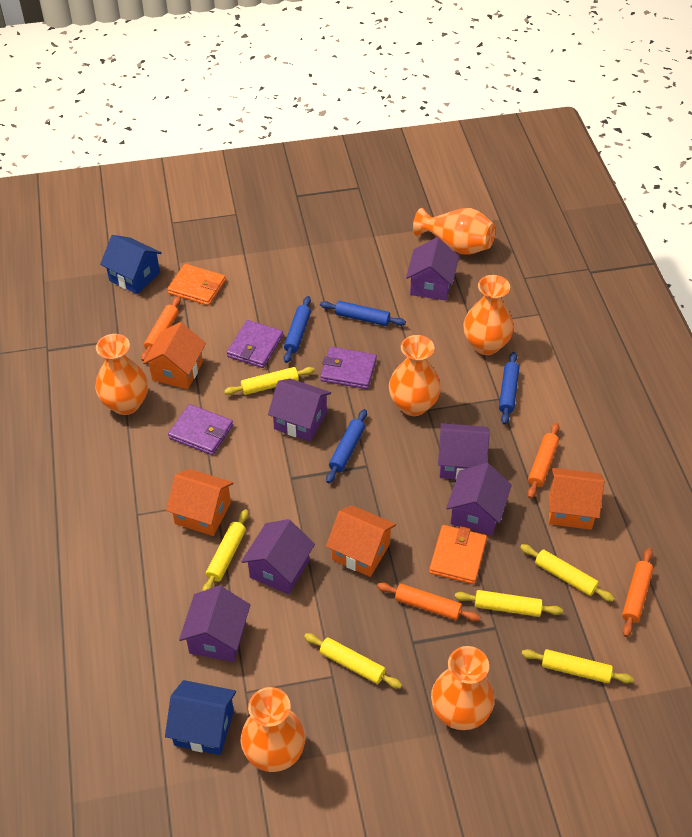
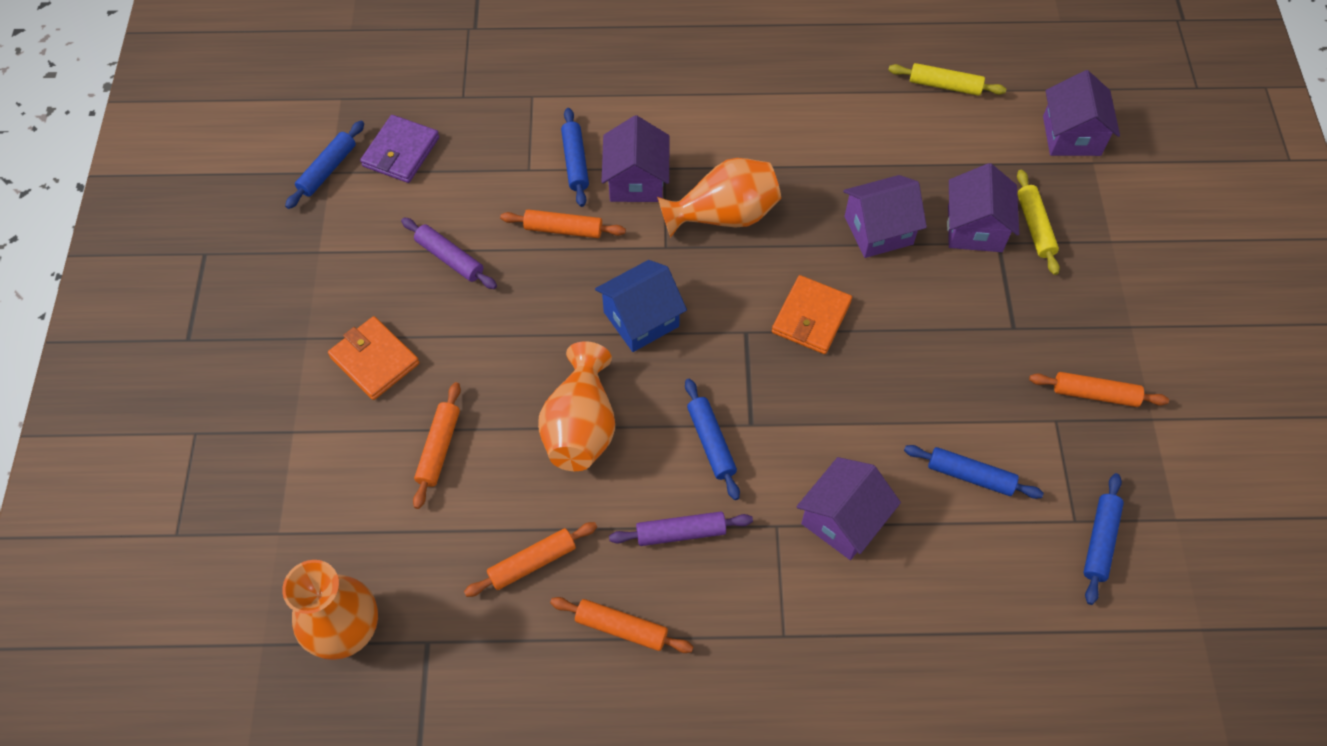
blue house: [100,235,162,294] [165,680,236,755] = 2 -> [595,260,687,352] = 1
blue rolling pin: [284,296,311,363] [320,301,406,326] [326,409,367,483] [499,352,519,425] = 4 -> [285,121,364,209] [561,108,589,207] [685,379,740,500] [904,445,1044,499] [1083,473,1124,605] = 5
orange house: [143,322,206,389] [166,469,234,536] [326,505,396,577] [549,468,604,530] = 4 -> none = 0
orange rolling pin: [141,296,181,361] [377,583,480,621] [527,423,560,499] [622,548,653,637] = 4 -> [413,382,461,509] [464,522,597,597] [500,209,626,238] [550,597,693,653] [1029,372,1169,407] = 5
orange vase: [95,334,148,415] [241,687,306,772] [389,335,441,416] [413,208,496,255] [431,646,495,730] [463,275,514,355] = 6 -> [282,560,378,660] [538,341,615,471] [657,158,781,238] = 3
purple house: [179,586,250,662] [241,519,315,595] [268,379,331,442] [406,237,459,301] [438,423,490,479] [446,463,512,536] = 6 -> [601,115,669,202] [797,457,901,560] [843,175,927,258] [947,163,1019,252] [1043,70,1120,156] = 5
purple rolling pin: none = 0 -> [401,218,497,289] [609,511,753,546] = 2
purple wallet: [168,404,233,455] [227,320,283,368] [320,347,377,389] = 3 -> [360,115,439,183] = 1
yellow rolling pin: [202,509,249,591] [224,367,315,395] [304,633,402,689] [455,590,563,617] [520,544,615,602] [521,649,634,683] = 6 -> [888,63,1006,96] [1017,170,1060,275] = 2

